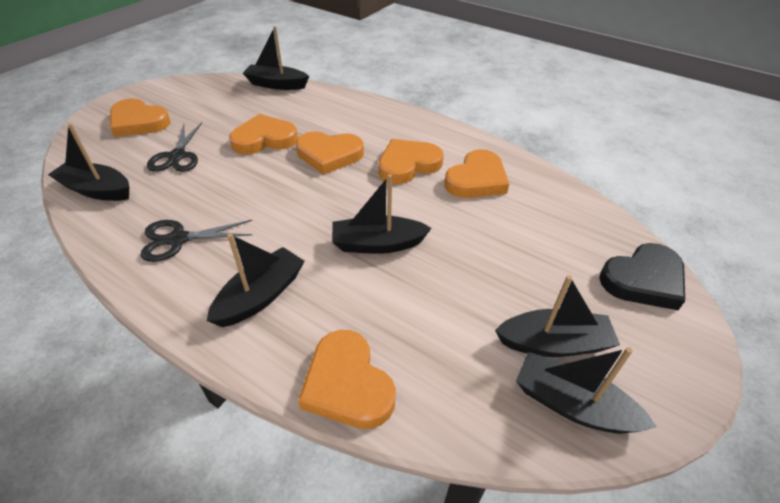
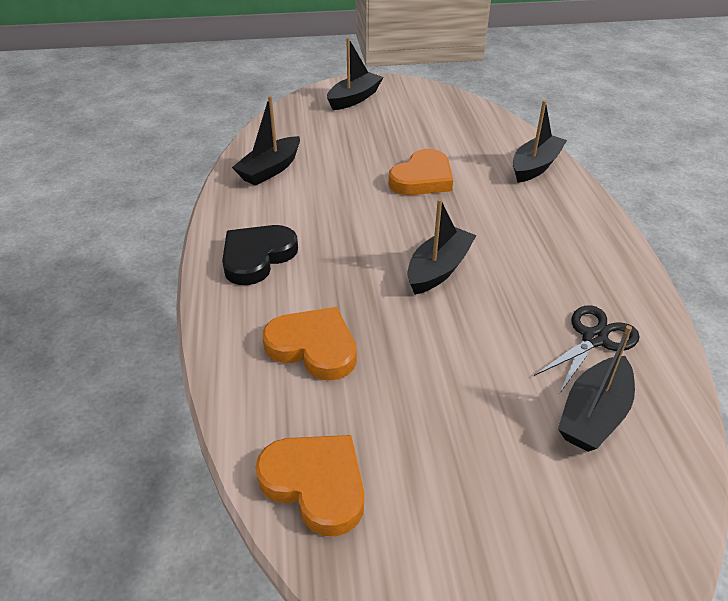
black boat: [48,124,129,201] [207,233,305,327] [243,26,309,90] [332,174,431,254] [495,275,620,357] [516,347,657,434] = 6 -> [232,96,300,186] [327,38,383,110] [407,199,477,295] [513,100,567,183] [558,325,635,452] = 5
black scissors: [141,220,252,262] [147,122,202,172] = 2 -> [534,305,640,393] = 1
orange heart: [110,98,171,137] [229,114,298,154] [296,132,364,175] [298,330,396,429] [379,139,444,184] [444,149,509,198] = 6 -> [255,435,364,536] [262,307,357,381] [389,149,453,195] = 3

